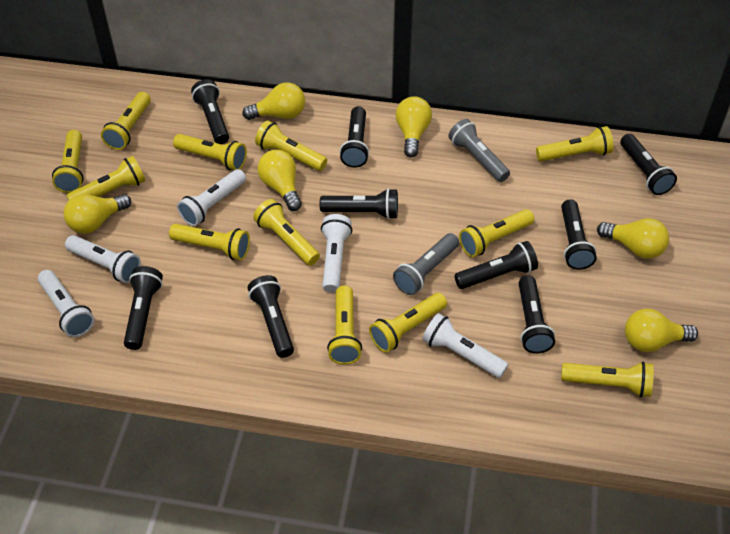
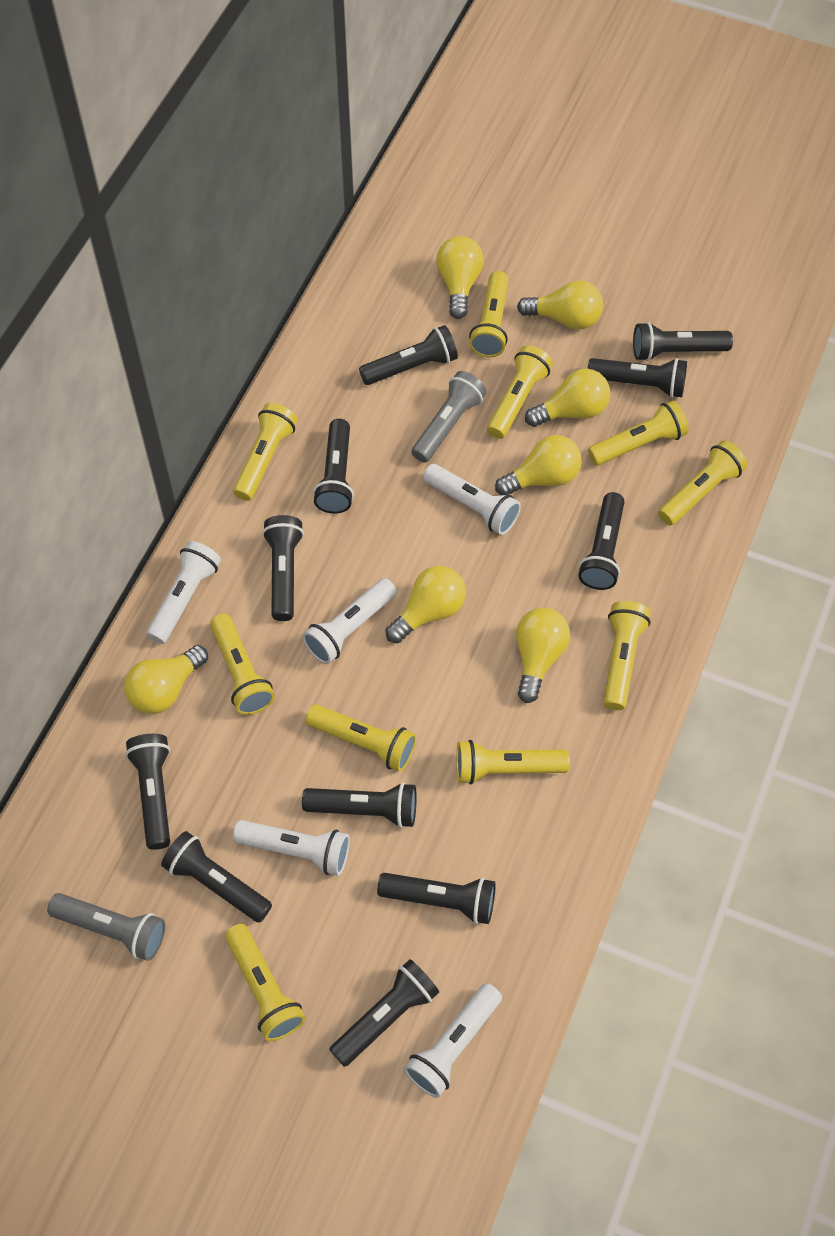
black flashlight: [124,266,163,350] [191,79,229,144] [248,275,294,358] [320,188,398,219] [340,106,369,168] [454,241,538,289] [519,275,555,354] [561,199,597,270] [620,134,677,195] = 9 -> [125,734,170,850] [161,831,272,923] [262,515,304,621] [302,782,417,828] [313,419,354,514] [329,959,439,1067] [359,325,458,385] [377,873,496,924] [578,492,625,590] [587,358,687,398] [633,322,733,361] = 11
yellow flashlight: [52,130,84,193] [66,156,146,200] [101,92,151,150] [169,224,250,260] [173,134,247,170] [253,199,320,266] [255,121,327,171] [327,285,362,365] [369,293,447,353] [459,209,534,257] [536,126,613,161] [561,362,654,397] = 12 -> [210,614,275,715] [225,924,305,1041] [233,403,298,501] [306,705,416,772] [456,740,570,785] [469,271,509,358] [487,345,553,439] [588,401,689,466] [604,601,651,710] [658,440,747,525] = 10
yellow light bulb: [63,194,131,234] [242,83,305,120] [257,150,302,211] [395,96,432,158] [597,218,669,259] [625,309,698,352] = 6 -> [124,645,208,714] [386,566,466,643] [436,236,484,319] [495,435,582,495] [516,608,570,703] [517,281,603,330] [525,369,610,427] = 7

